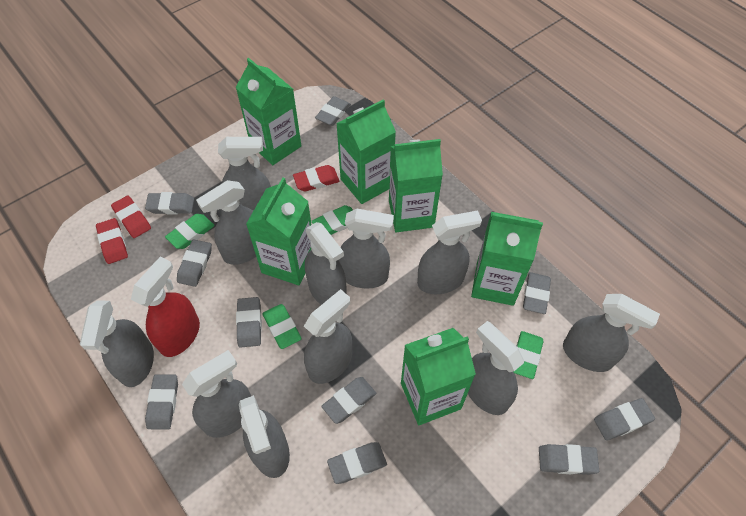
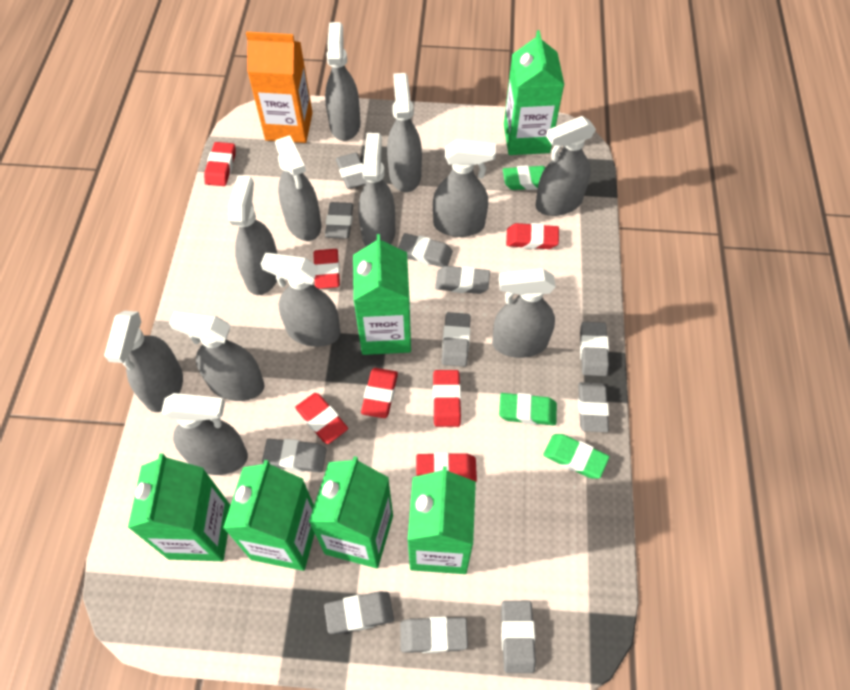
green eraser: [165,214,215,249] [262,304,301,349] [311,205,353,235] [513,331,543,379] = 4 -> [499,393,557,425] [503,165,546,190] [543,434,609,479] = 3
grey eraser: [145,192,194,214] [145,374,178,430] [177,239,212,287] [236,297,262,348] [315,96,351,126] [322,377,376,424] [327,442,387,484] [523,272,551,314] [539,444,599,475] [594,398,655,441] = 10 -> [262,439,326,472] [324,592,394,634] [325,202,353,239] [336,153,367,189] [398,233,453,267] [400,616,468,653] [435,266,490,294] [442,312,471,367] [501,601,536,673] [578,382,609,432] [580,322,609,376] = 11
grey spray bottle: [80,300,154,387] [182,350,251,438] [196,180,256,265] [218,137,271,210] [239,395,290,478] [304,289,352,384] [305,222,347,305] [338,209,394,289] [417,210,482,294] [468,321,524,415] [563,294,660,372] = 11 -> [104,311,183,412] [161,393,248,475] [169,311,264,401] [228,175,277,295] [261,253,340,347] [275,135,321,241] [325,22,361,141] [359,133,395,246] [387,73,422,192] [433,139,496,237] [492,268,556,358] [536,116,596,216] = 12
orange carton: none = 0 -> [246,32,313,143] = 1
red eraser: [96,218,128,264] [111,196,151,238] [293,165,340,191] = 3 -> [204,142,236,186] [295,393,348,444] [313,249,340,289] [361,368,398,418] [416,452,477,481] [433,370,461,427] [506,223,559,249] = 7
red spray bottle: [131,257,200,357] = 1 -> none = 0

